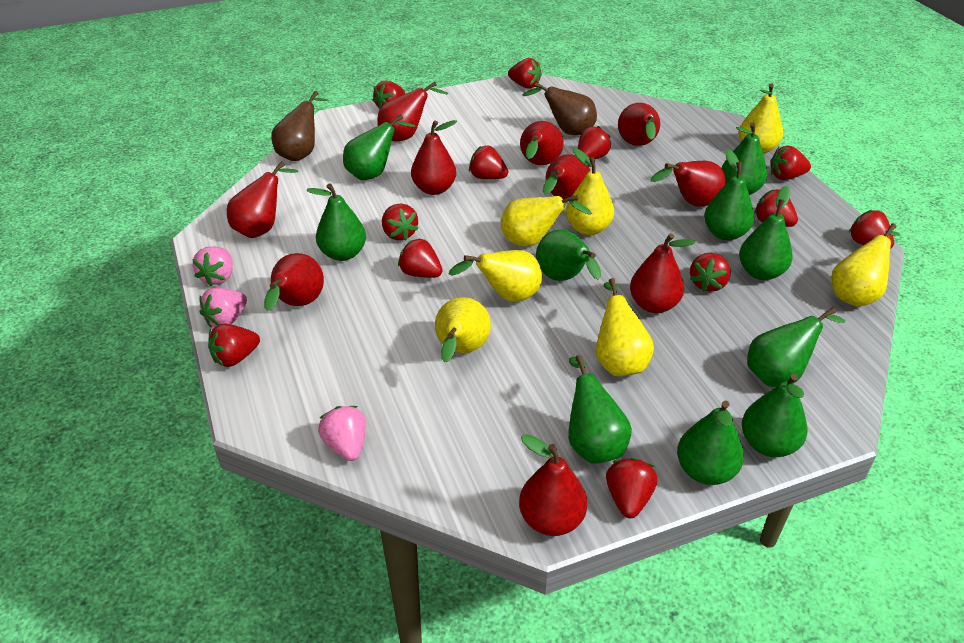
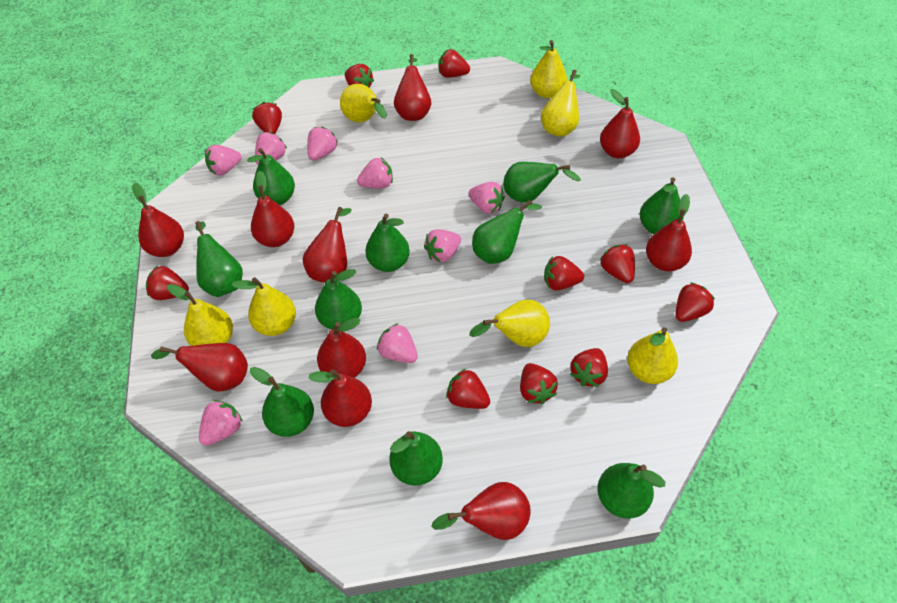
brown pear: [271,91,329,161] [522,83,597,135] = 2 -> none = 0
pink strawberry: [192,246,233,286] [200,288,247,328] [318,406,366,461] = 3 -> [199,400,243,446] [205,145,242,176] [255,132,287,165] [307,127,338,161] [357,157,393,188] [377,323,418,363] [424,229,461,262] [468,182,505,214] = 8
red strawberry: [208,323,260,367] [373,80,405,109] [382,204,419,241] [398,238,442,278] [469,145,508,179] [508,58,542,89] [578,126,611,159] [606,458,657,518] [690,253,731,292] [755,189,798,227] [770,145,811,180] [849,210,894,249] = 12 -> [146,266,189,300] [252,102,282,134] [345,64,374,87] [438,49,470,78] [446,369,490,409] [520,363,558,404] [544,256,584,291] [570,348,608,387] [600,244,635,283] [676,282,715,322] = 10

